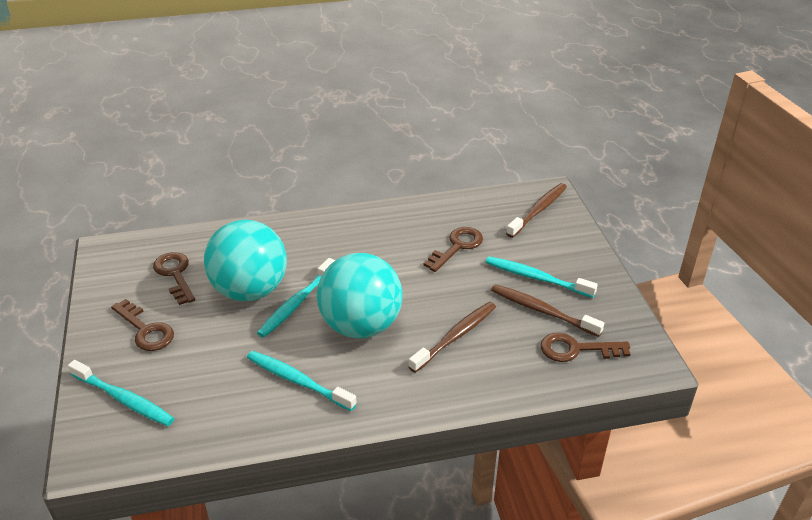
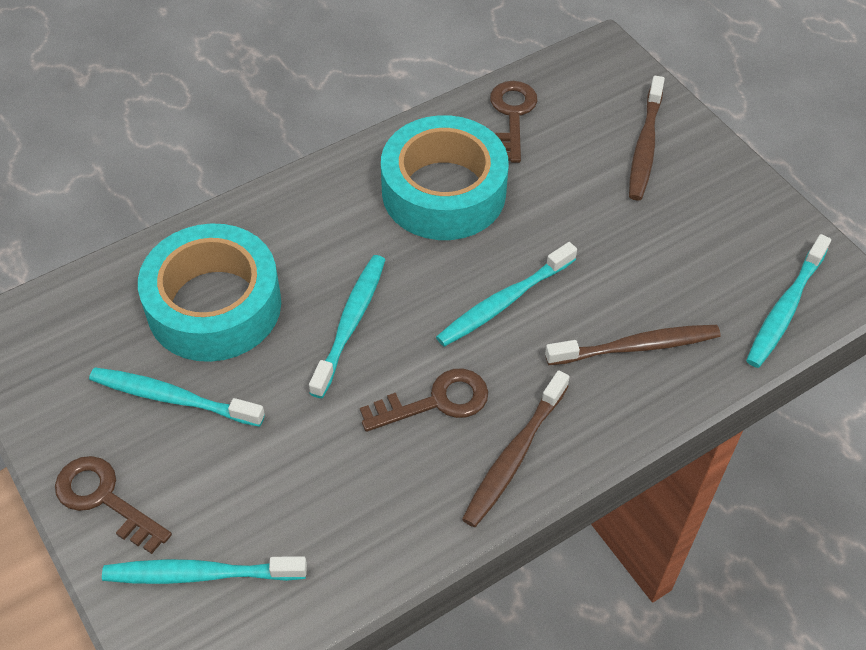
brown key: [111,299,174,351] [153,252,195,305] [424,227,483,272] [541,333,630,362] = 4 -> [55,456,172,554] [360,369,488,432] [490,81,538,163] = 3
turquoise ball: [204,220,287,301] [317,253,403,338] = 2 -> none = 0
turquoise tape: none = 0 -> [138,223,281,362] [381,115,509,240] = 2
turquoise toothbrush: [68,360,174,426] [247,351,357,411] [257,258,335,337] [485,256,598,298] = 4 -> [89,367,265,427] [102,556,307,584] [309,255,385,398] [436,242,577,347] [746,234,831,368] = 5

